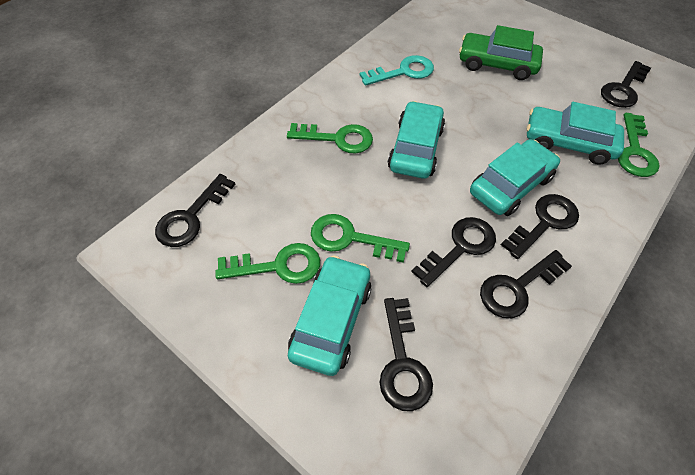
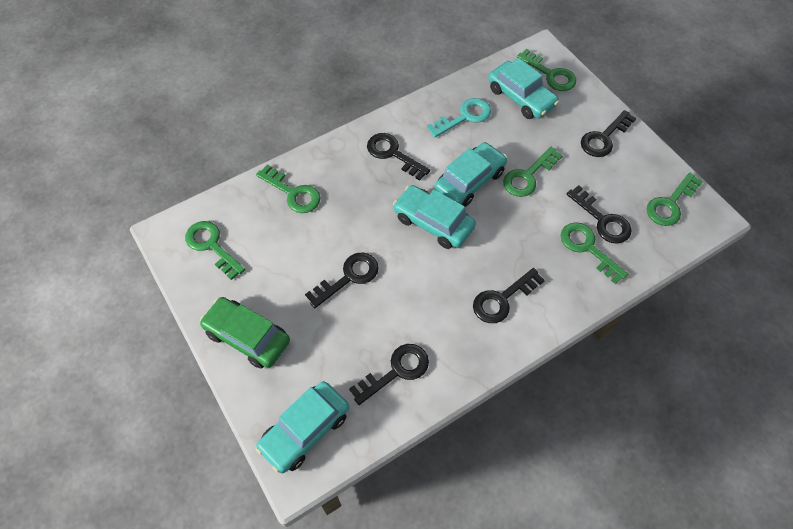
green key: [215,243,320,284] [287,123,373,154] [311,214,410,263] [618,113,660,177] = 4 -> [185,221,245,280] [256,165,321,213] [503,147,563,197] [517,49,576,91] [560,222,628,284] [647,172,703,226] = 6

